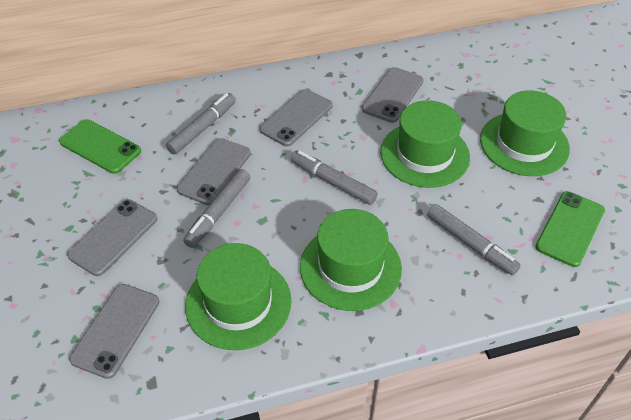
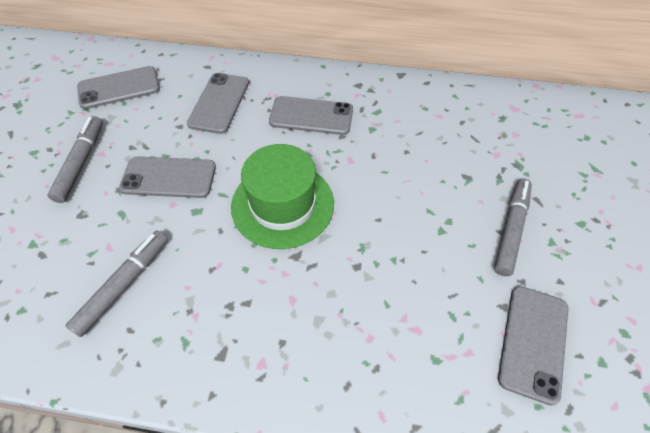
green hat: [185,243,292,350] [300,209,402,311] [380,100,470,188] [480,90,570,176] = 4 -> [231,144,334,249] = 1
green phone: [59,119,141,174] [535,191,605,267] = 2 -> none = 0
grey marker: [166,93,236,155] [183,169,250,248] [291,150,378,205] [427,204,521,275] = 4 -> [48,116,103,203] [65,231,168,337] [494,178,532,276] = 3

